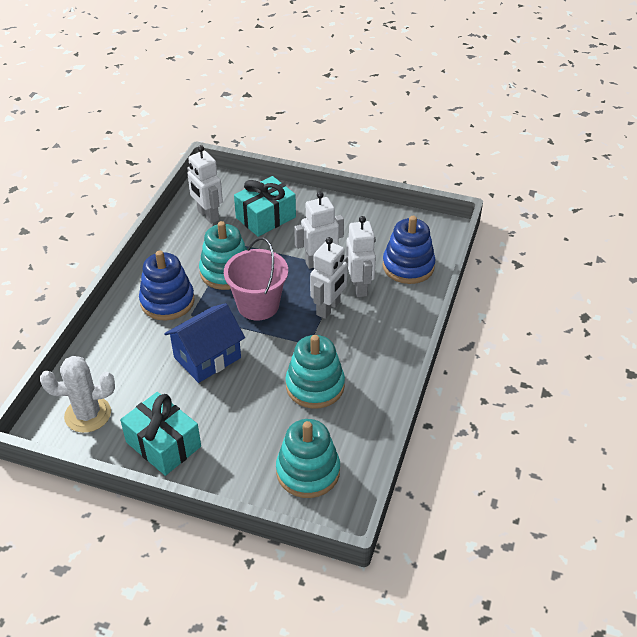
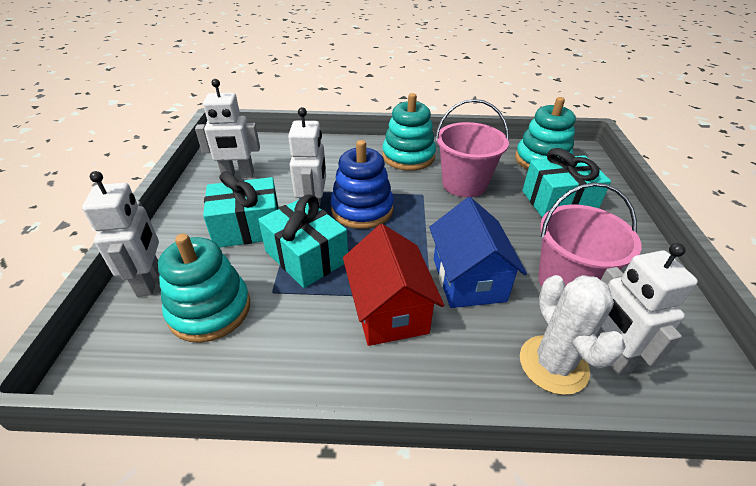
blue stacking toy: [139,250,195,321] [382,216,435,284] = 2 -> [331,140,394,229] = 1
pink bucket: [224,237,288,321] = 1 -> [435,99,509,198] [538,183,641,286] = 2
red house: none = 0 -> [343,224,444,346] = 1
turquoise gift: [120,392,201,476] [234,176,296,237] = 2 -> [203,171,279,247] [258,194,348,288] [522,148,611,218] = 3

